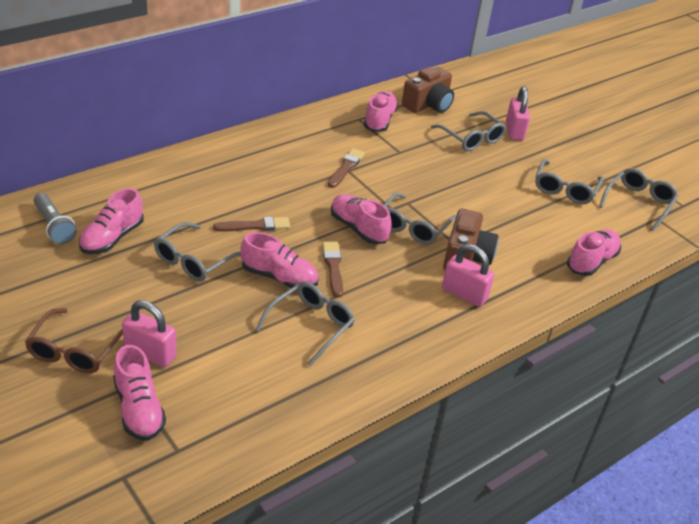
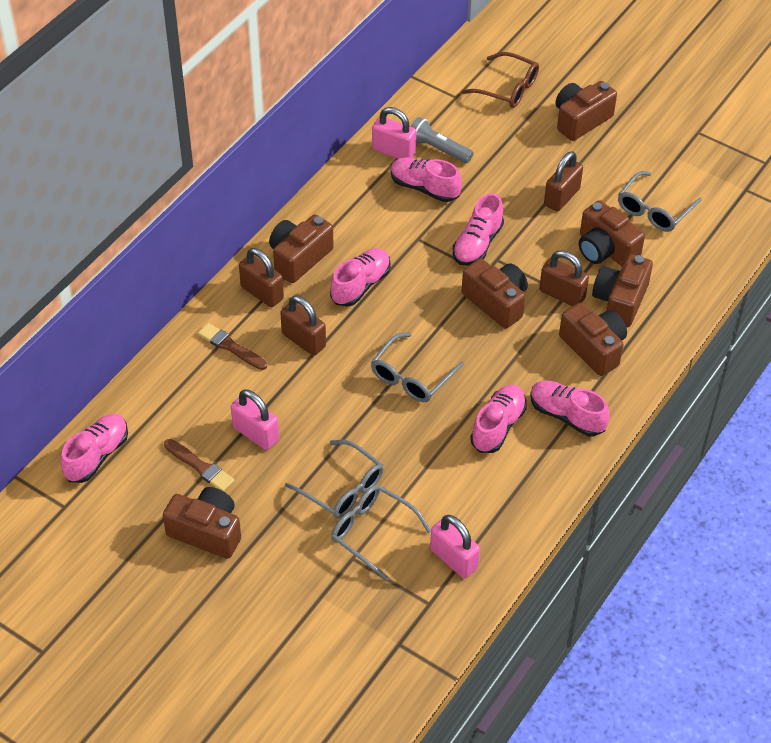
brown brush: [213,217,290,231] [322,242,343,297] [328,148,365,188] = 3 -> [164,439,235,491] [198,323,267,370] = 2
brown camera: [402,67,454,113] [443,209,498,270] = 2 -> [163,487,241,559] [269,214,334,283] [462,259,528,328] [555,81,617,141] [559,302,627,376] [579,200,645,266] [592,254,653,327] = 7
brown padlock: none = 0 -> [239,248,284,307] [280,296,326,356] [539,250,589,306] [544,151,583,211] = 4
grey glasses: [154,222,241,282] [256,282,355,366] [384,193,456,244] [431,111,506,151] [535,159,604,204] [599,168,679,231] = 6 -> [285,440,383,519] [331,485,431,581] [371,332,464,402] [618,171,702,232] = 4

